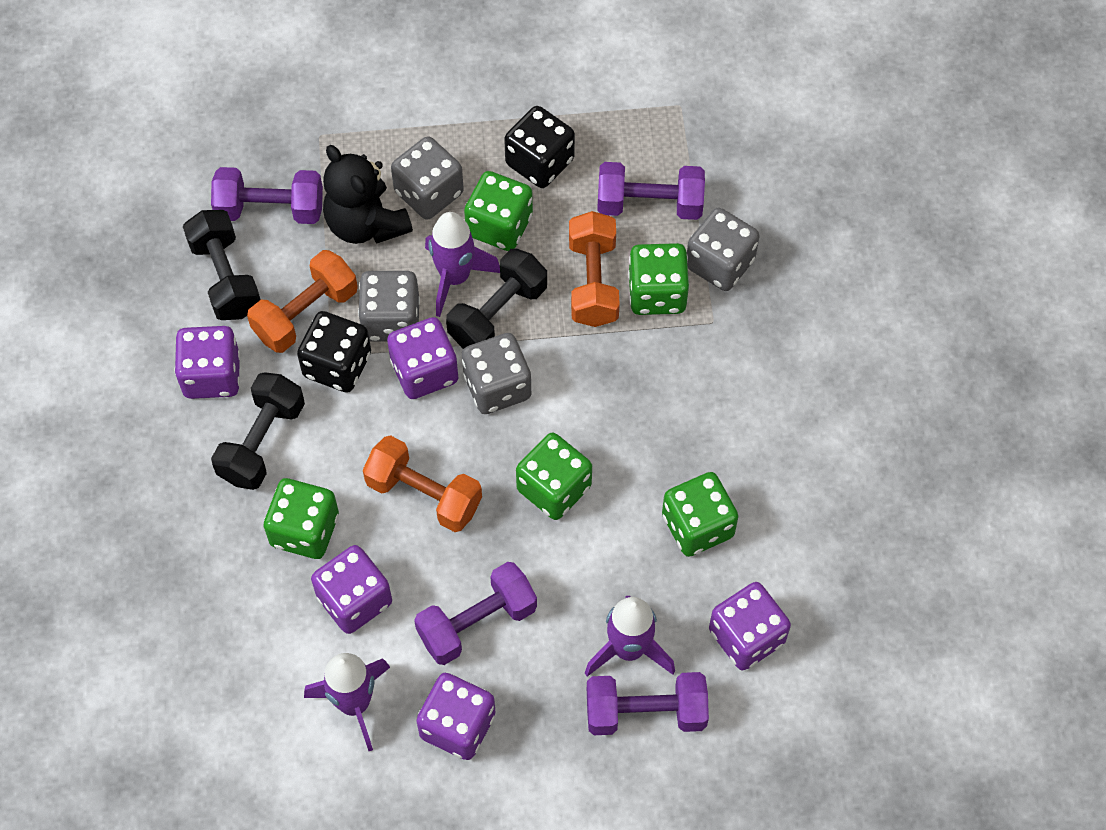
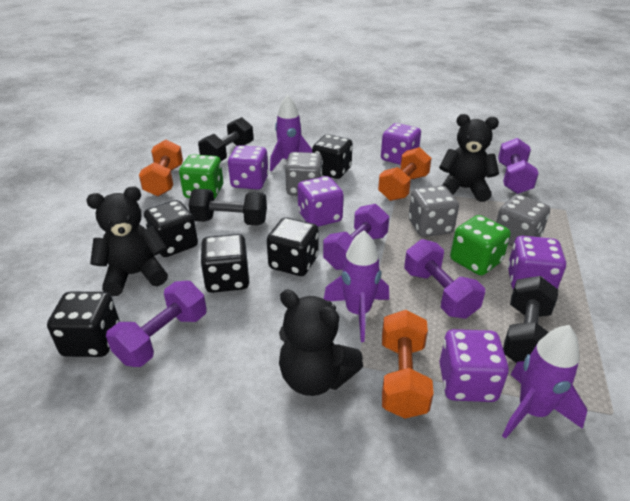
black dice: [297,311,371,393] [504,106,575,188] = 2 -> [47,292,120,357] [144,200,198,257] [200,234,250,293] [267,217,319,276] [312,134,353,179] = 5
black teddy bear: [323,145,413,244] = 1 -> [86,186,168,296] [279,290,363,396] [439,114,499,202] = 3
green dice: [263,478,339,559] [464,171,533,251] [516,433,592,520] [628,243,689,315] [662,472,739,557] = 5 -> [179,154,223,199] [450,215,511,275] = 2
grey dice: [358,271,420,342] [391,136,464,220] [462,333,531,414] [687,208,760,291] = 4 -> [285,152,323,196] [409,186,459,237] [496,194,550,246] = 3

